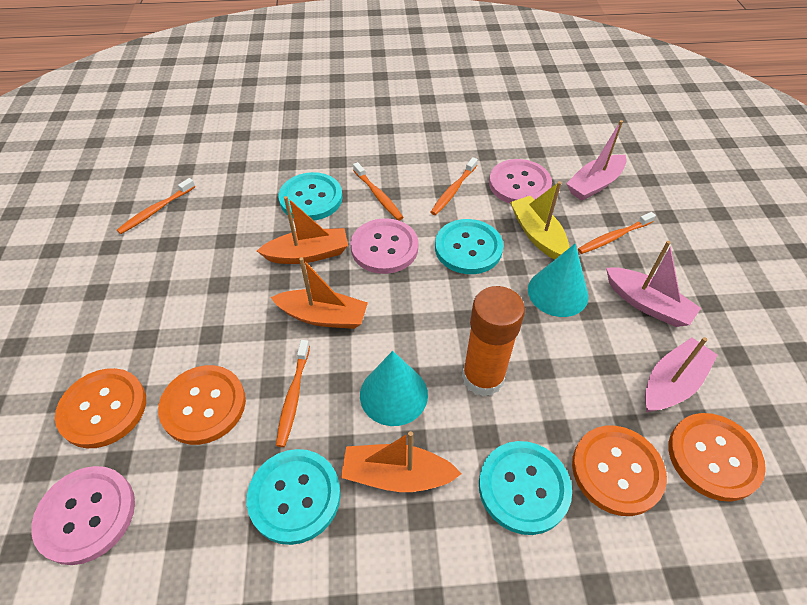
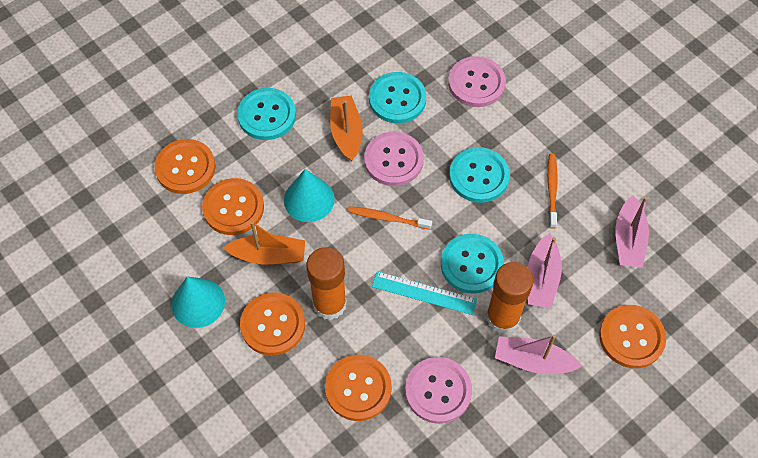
orange boat: [257,196,348,264] [271,257,368,329] [341,431,462,492] = 3 -> [223,221,305,265] [330,95,363,162] = 2
orange button: [55,368,146,448] [158,365,246,445] [572,426,667,516] [668,413,766,502] = 4 -> [154,139,216,194] [202,178,264,235] [240,293,305,355] [325,355,392,421] [599,305,666,368] = 5
orange glue stick: [462,286,525,397] = 1 -> [306,247,347,320] [486,262,534,334] = 2
orange toothbrush: [117,178,195,234] [276,340,310,447] [353,162,403,221] [431,157,478,215] [578,212,656,254] = 5 -> [348,206,432,230] [547,154,558,229] = 2
turquoise ruler: none = 0 -> [372,271,477,315] = 1
yellow boat: [510,181,570,260] = 1 -> none = 0

